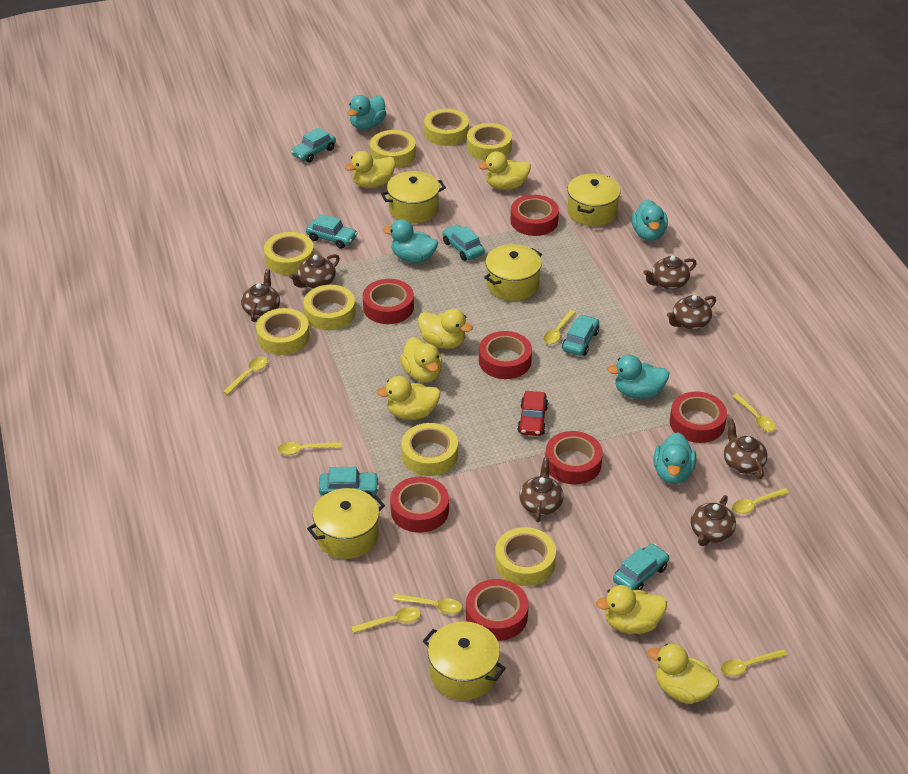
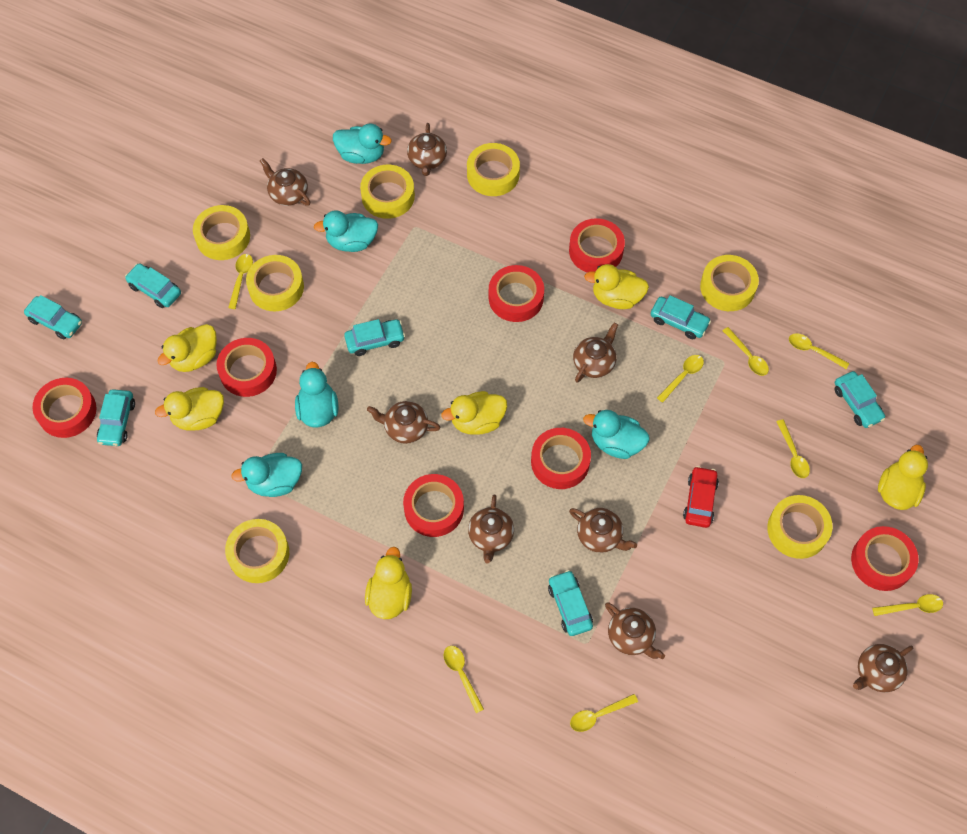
brown teapot: [241,269,280,322] [289,254,340,288] [519,457,564,522] [643,256,697,289] [667,295,716,329] [691,495,736,546] [724,419,768,479] = 7 -> [260,158,310,206] [367,401,441,444] [407,123,447,176] [468,495,514,564] [569,508,637,553] [573,322,618,383] [605,602,665,659] [853,644,913,692] = 8
turquoise car: [291,128,336,162] [306,214,358,249] [319,467,379,496] [442,224,485,261] [562,314,599,356] [613,544,670,590] = 6 -> [24,295,82,339] [97,389,135,446] [125,263,181,308] [344,319,405,356] [548,570,593,636] [651,295,711,339] [835,371,885,428] = 7
yellow duck: [345,151,396,188] [376,376,441,420] [400,337,442,383] [418,309,473,349] [478,152,531,190] [596,585,667,634] [648,644,719,704] = 7 -> [155,387,224,430] [157,324,217,372] [365,547,412,619] [441,391,507,435] [584,264,649,309] [878,445,928,510] = 6
yellow pot: [307,488,385,559] [381,171,446,224] [423,621,506,700] [484,244,542,301] [567,174,621,226] = 5 -> none = 0
yellow tape: [256,308,309,355] [264,232,314,275] [304,285,356,330] [370,130,416,168] [401,423,458,476] [424,109,469,146] [467,123,512,161] [495,527,556,586] = 8 -> [193,205,250,260] [225,519,289,583] [246,255,304,311] [360,165,415,219] [467,143,520,196] [700,255,759,311] [767,495,833,559] = 7

